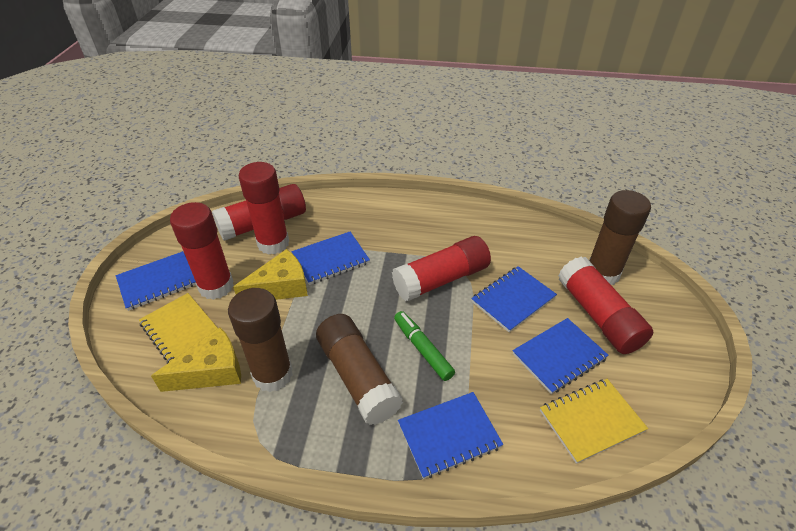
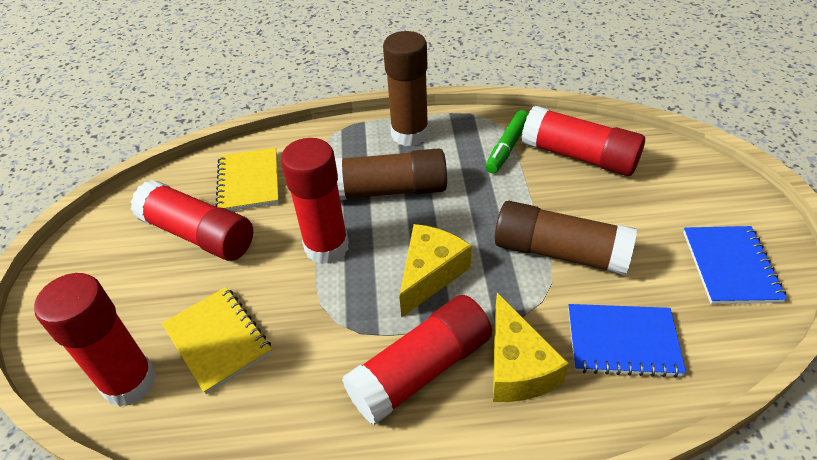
blue notebook: [116,251,196,311] [291,232,370,285] [398,392,503,479] [471,266,557,332] [513,318,609,394] = 5 -> [568,304,686,378] [683,226,787,304] = 2

